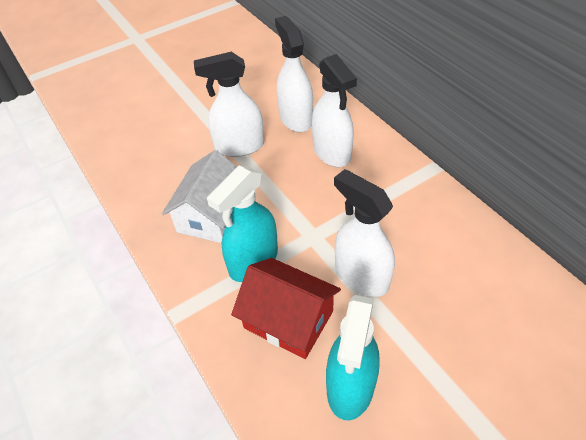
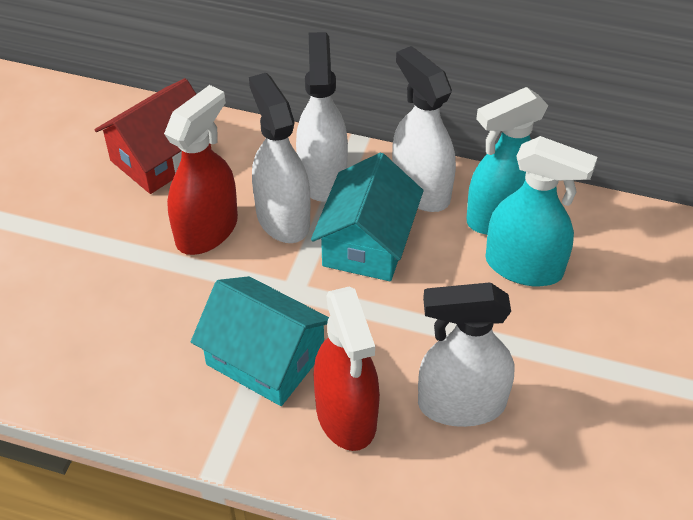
red spray bottle: none = 0 -> [164,85,238,255] [313,286,380,451] = 2
turquoise house: none = 0 -> [191,276,329,406] [311,153,424,281] = 2
white house: [162,150,237,243] = 1 -> none = 0

